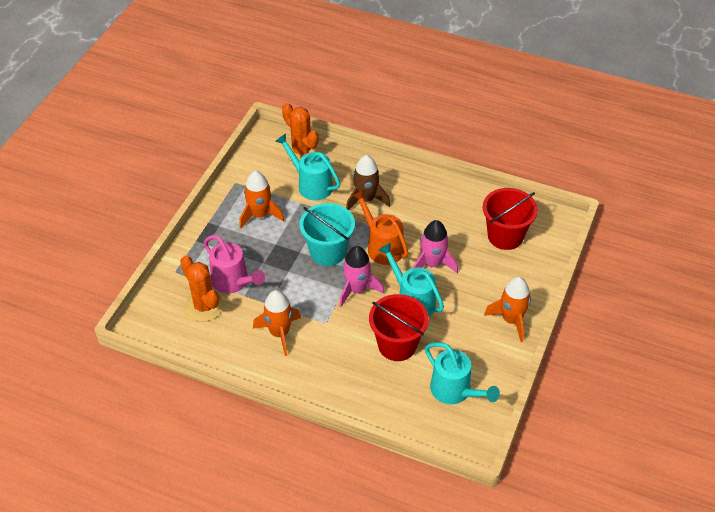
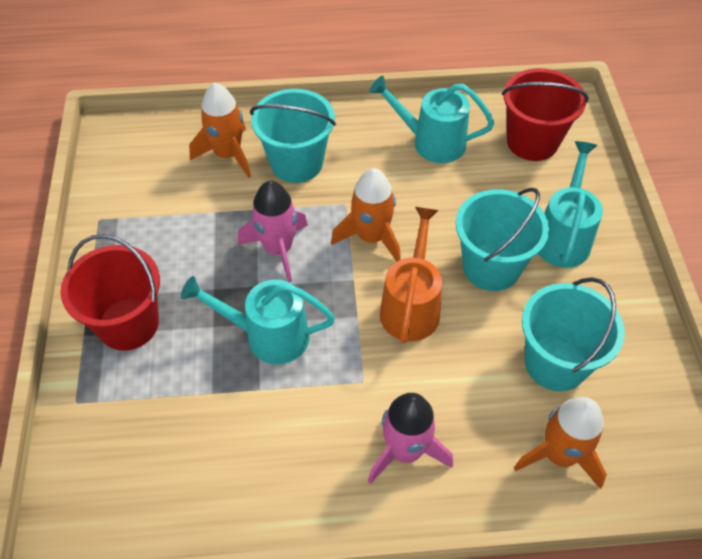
brown rocket: [346,155,390,210] = 1 -> none = 0
orange cactus: [180,255,224,322] [282,103,319,161] = 2 -> none = 0
pink watering can: [204,235,265,294] = 1 -> none = 0
turquoise bucket: [299,203,355,266] = 1 -> [250,89,336,183] [456,188,549,291] [522,277,625,391] = 3

